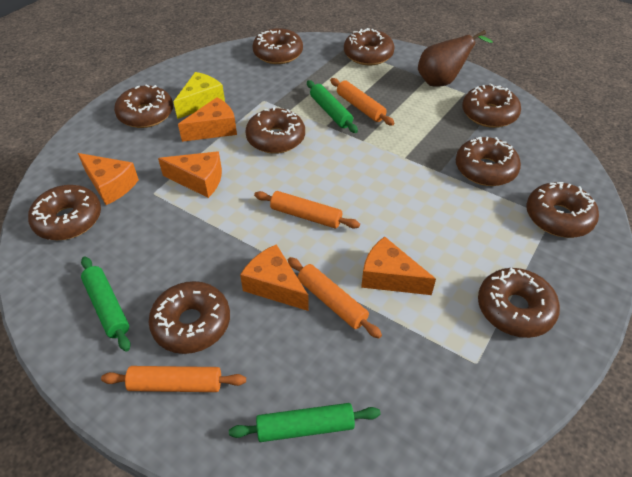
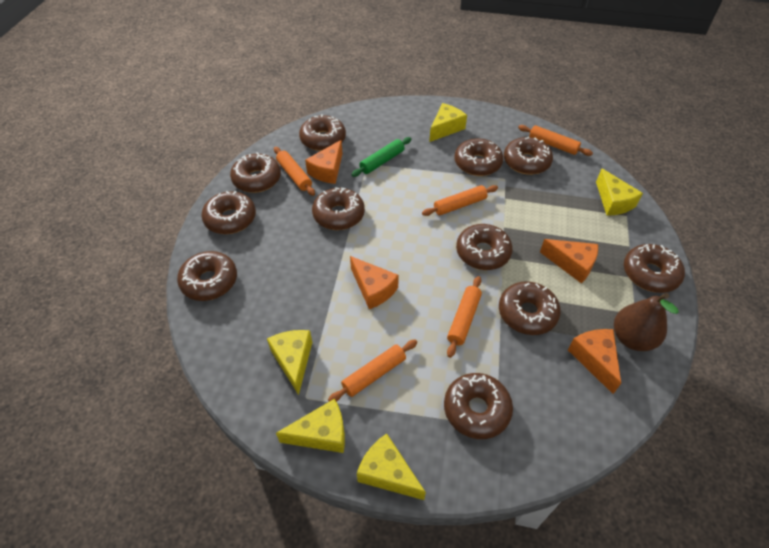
brown donut: [28,185,101,240] [114,84,173,128] [149,281,230,354] [246,107,305,154] [252,28,303,64] [344,28,394,65] [456,137,521,186] [462,83,521,128] [478,268,560,338] [526,182,599,238] = 10 -> [177,251,237,301] [201,191,256,234] [230,152,281,193] [299,114,346,151] [312,187,365,230] [444,373,513,439] [454,138,503,176] [456,224,513,270] [499,281,561,335] [504,137,553,175] [624,244,685,293] = 11
green rolling pin: [81,256,131,351] [229,403,381,442] [307,80,358,133] = 3 -> [351,137,411,177] = 1
orange cheese: [78,153,139,205] [158,151,222,198] [178,97,237,142] [240,244,309,311] [361,236,436,295] = 5 -> [305,140,343,184] [350,256,399,309] [540,239,598,283] [568,329,621,394] = 4
orange rolling pin: [101,366,246,392] [254,191,360,229] [288,257,382,338] [330,78,394,126] = 4 -> [274,147,315,196] [328,340,417,402] [422,185,498,216] [447,276,482,358] [518,125,593,156] = 5
yellow cheese: [174,72,225,119] = 1 -> [267,330,312,395] [276,399,345,453] [357,434,426,500] [429,103,467,142] [596,168,643,216] = 5

